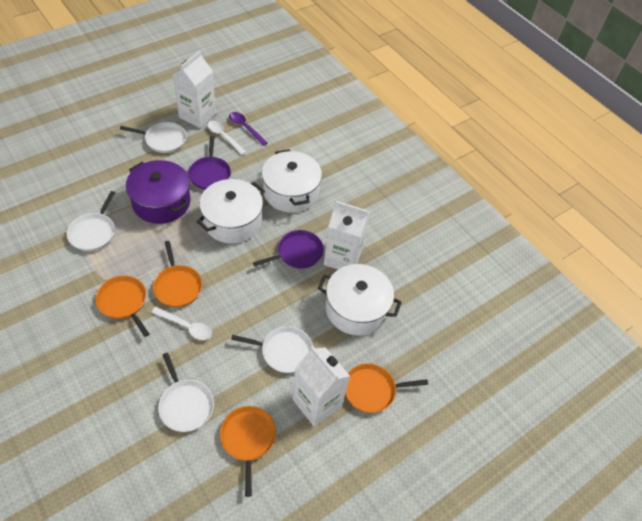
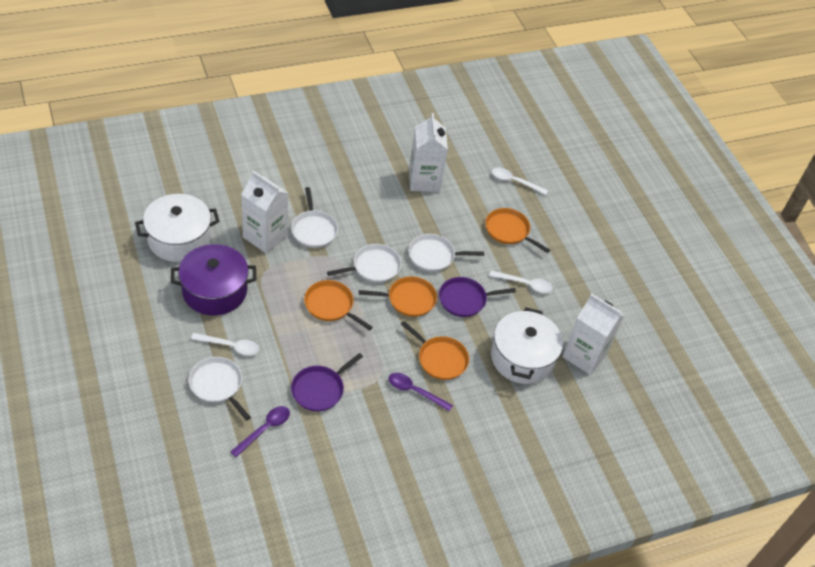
purple spoon: [229,112,268,146] = 1 -> [230,406,290,457] [388,373,453,412] = 2
white pot: [196,179,265,244] [262,149,322,213] [318,264,402,336] = 3 -> [135,194,220,262] [491,307,563,384] = 2
white spoon: [151,307,212,340] [207,121,246,155] = 2 -> [191,333,259,356] [489,271,553,293] [492,167,548,195] = 3

